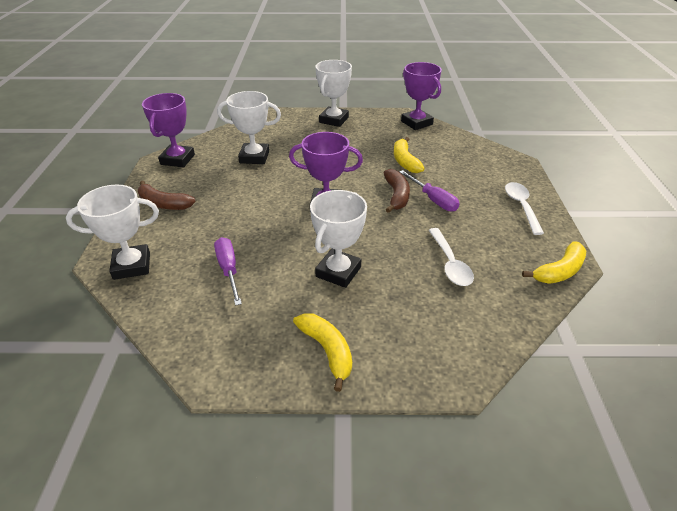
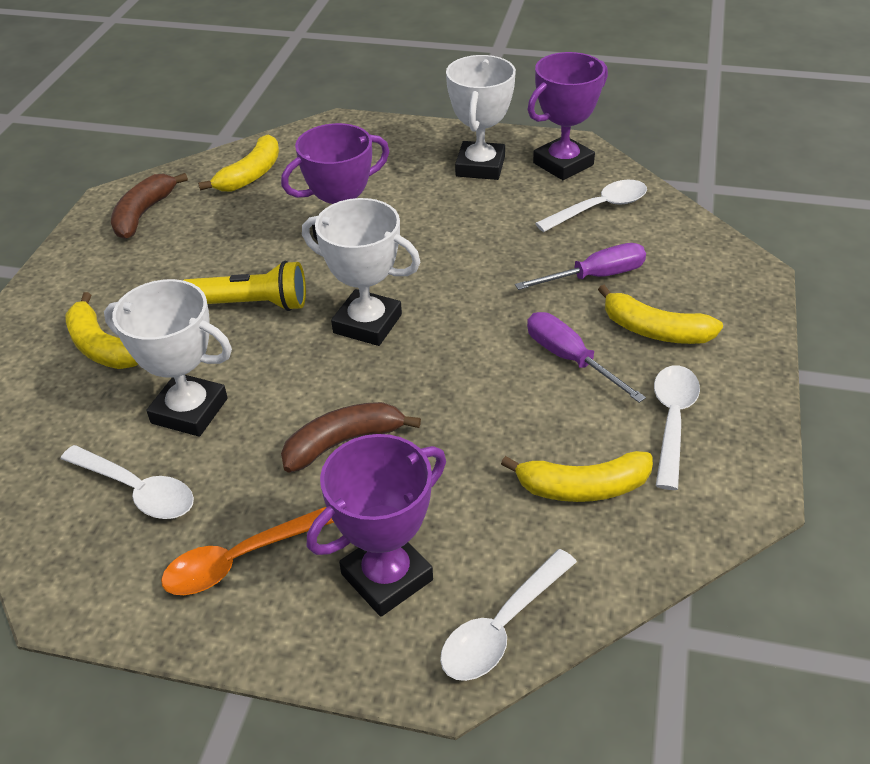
orange spoon: none = 0 -> [161,507,334,595] = 1
white spoon: [429,228,474,286] [505,182,544,235] = 2 -> [61,445,194,519] [440,549,577,681] [535,180,647,232] [654,365,700,490] = 4
white trophy: [66,184,159,280] [217,91,281,164] [310,190,367,288] [315,60,352,127] = 4 -> [104,279,232,437] [302,198,421,346] [446,55,516,180] = 3
yellow banana: [293,313,352,392] [394,137,425,173] [522,241,586,284] = 3 -> [65,292,138,369] [198,134,279,192] [501,451,653,502] [598,285,723,344] = 4
yellow flashlight: none = 0 -> [183,261,306,311] = 1

